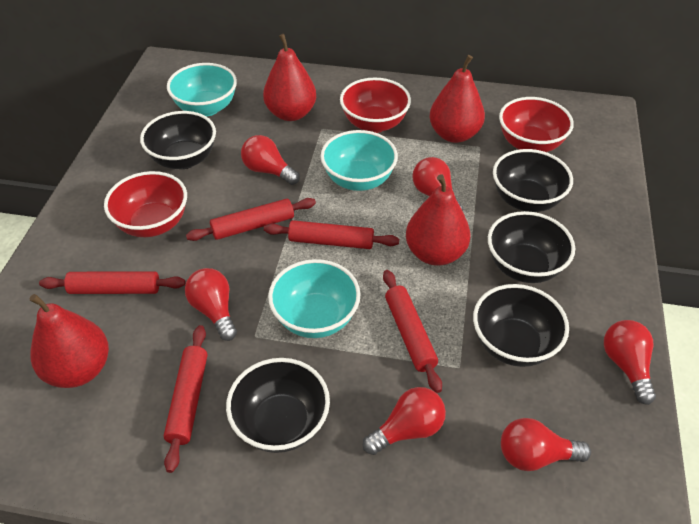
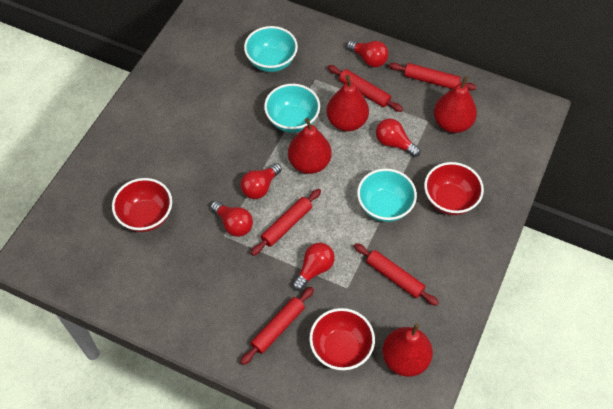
black bowl: [140,111,216,169] [226,358,330,453] [473,284,569,367] [488,211,575,283] [493,149,573,212] = 5 -> none = 0
red light bulb: [185,268,237,341] [241,135,300,185] [363,387,446,455] [412,157,463,211] [501,418,591,471] [604,320,656,405] = 6 -> [210,201,253,237] [240,163,282,199] [292,243,335,291] [347,40,389,67] [376,119,420,157] = 5

